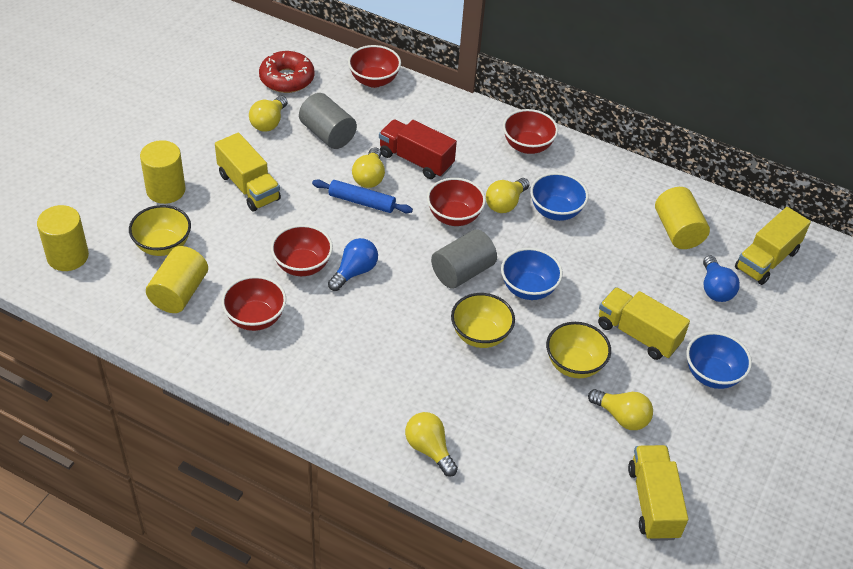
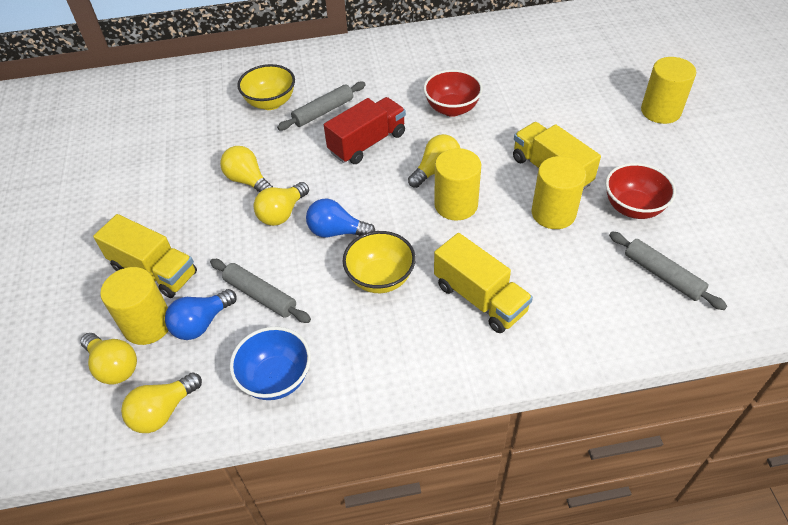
blue bowl: [501,248,563,300] [530,173,589,221] [686,332,752,389] = 3 -> [230,327,311,400] = 1
blue rolling pin: [312,179,413,213] = 1 -> none = 0
grey cylinder: [299,93,357,149] [431,229,497,289] = 2 -> none = 0
grey rolling pin: none = 0 -> [210,259,311,323] [277,82,366,130] [609,231,727,310] = 3
red bowl: [222,276,286,331] [271,225,333,276] [348,45,401,88] [427,178,486,226] [503,109,558,154] = 5 -> [423,69,483,117] [606,163,676,219] = 2
red donut: [259,51,314,93] = 1 -> none = 0
yellow bowl: [129,205,191,256] [451,293,515,348] [546,322,611,378] = 3 -> [237,64,295,110] [343,231,416,293] = 2
yellow truck: [215,133,281,212] [598,287,690,360] [628,445,688,541] [735,207,811,285] = 4 -> [93,214,197,298] [434,233,533,333] [513,122,601,190] = 3

